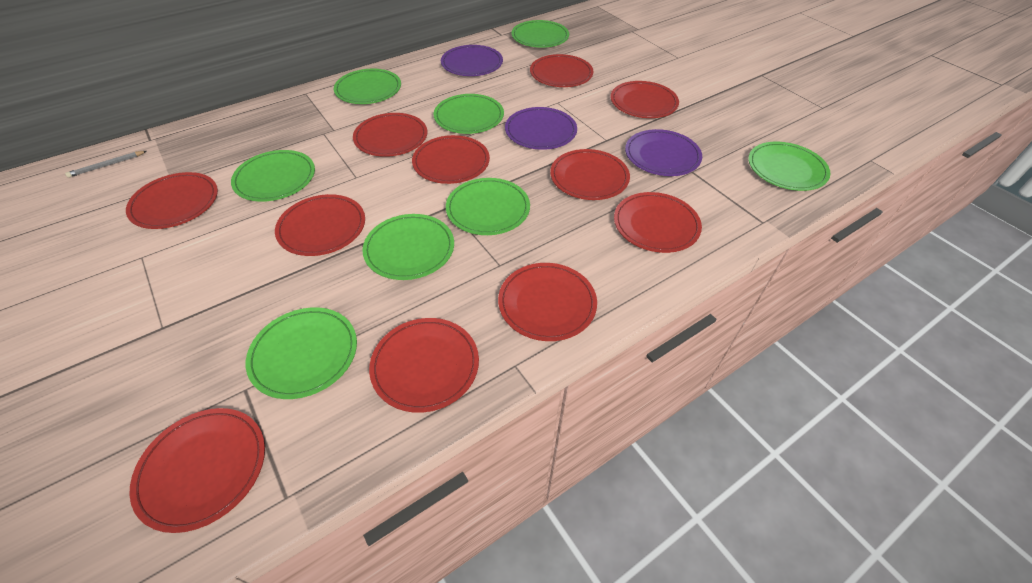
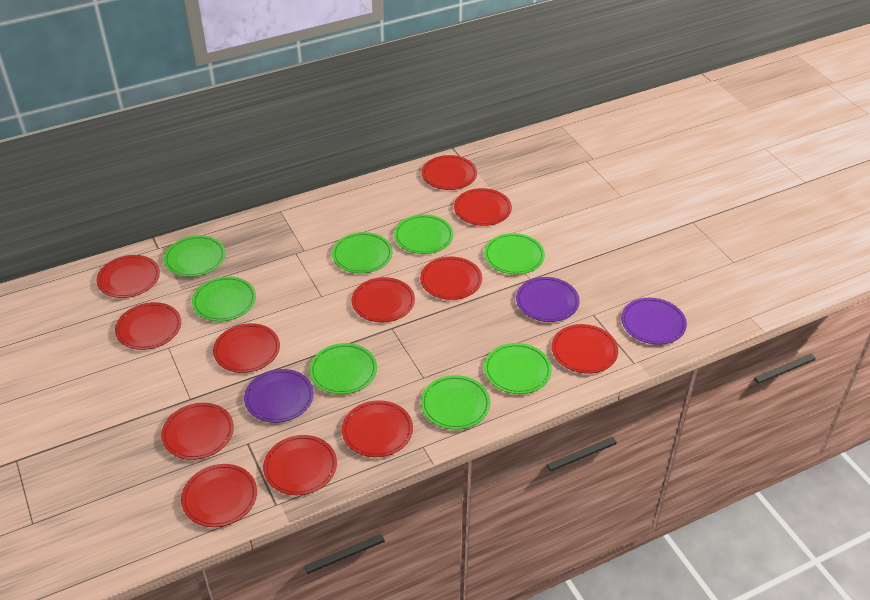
grey pencil: [65,151,147,178] = 1 -> none = 0
red plate: [126,172,218,229] [129,408,265,533] [275,194,365,256] [353,113,427,157] [369,318,479,413] [412,135,490,184] [498,263,597,341] [530,54,594,87] [550,149,630,200] [611,81,679,118] [614,192,702,253] = 11 -> [96,255,160,298] [115,302,181,350] [161,403,234,460] [181,464,257,527] [213,323,280,373] [263,435,337,495] [342,400,413,457] [352,277,415,322] [420,256,482,300] [422,155,477,190] [454,188,512,226] [552,324,618,374] = 12

